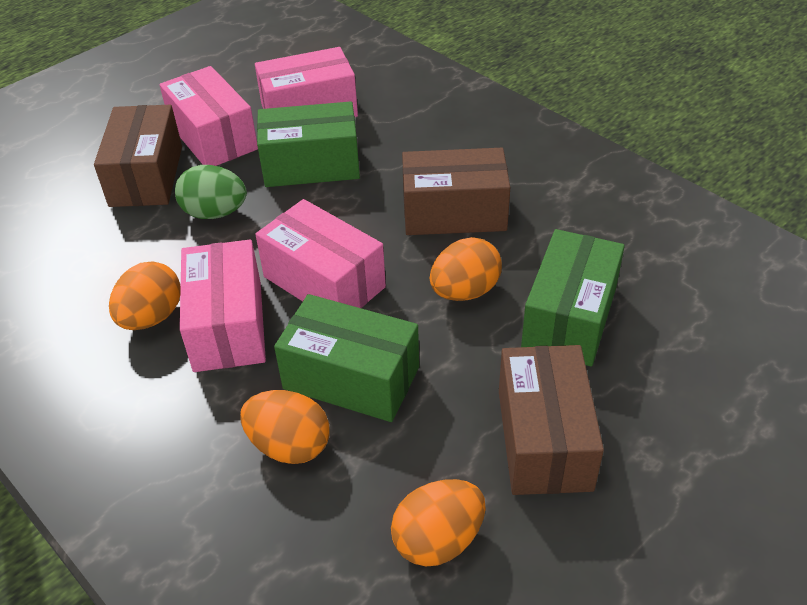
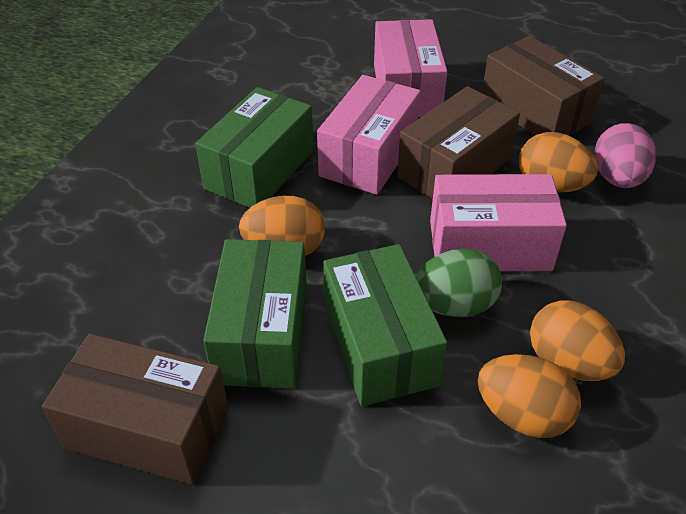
pink box: [159,66,258,166] [180,240,266,372] [255,47,358,117] [255,199,386,308] = 4 -> [317,75,421,195] [374,19,448,117] [430,174,567,271] = 3
pink egg: none = 0 -> [594,123,656,188] = 1

